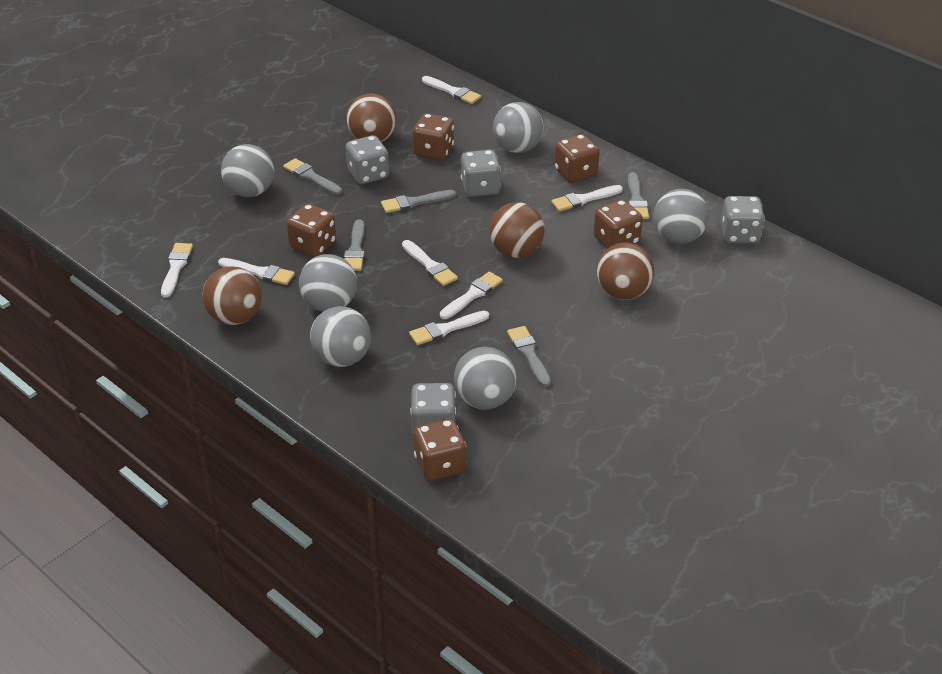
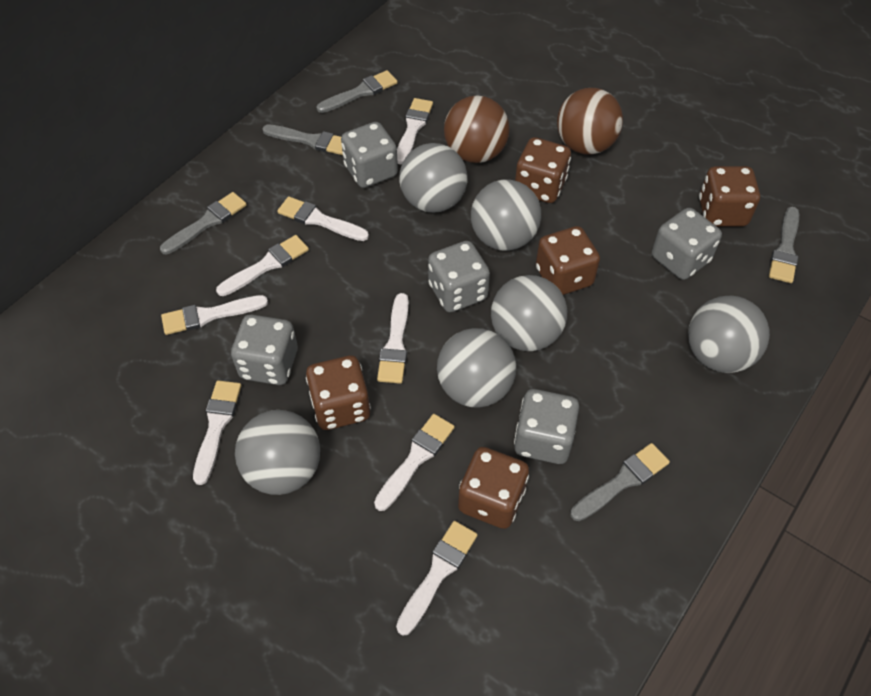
brown ball: [202,266,262,325] [346,93,397,142] [489,202,545,258] [597,243,654,300] = 4 -> [444,95,510,163] [557,88,623,155] = 2
grey dice: [346,135,389,184] [410,383,456,435] [461,150,501,197] [721,196,765,244] = 4 -> [231,315,298,385] [341,122,398,188] [428,241,490,312] [514,389,579,464] [652,208,722,280] = 5
white brush: [161,243,193,298] [218,258,295,285] [402,240,458,286] [409,311,489,345] [422,76,481,104] [440,272,503,319] [551,185,623,211] = 7 -> [161,295,268,335] [193,380,241,485] [216,235,309,296] [277,196,369,241] [374,414,455,511] [377,293,409,384] [396,521,478,636] [397,98,433,164] = 8

